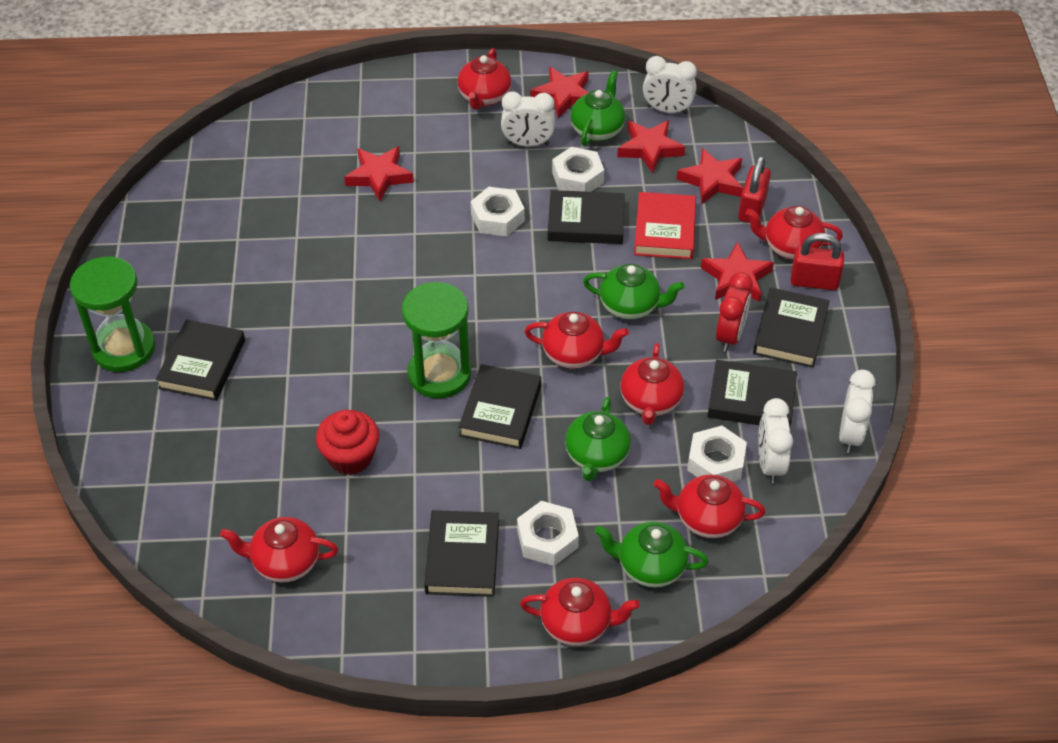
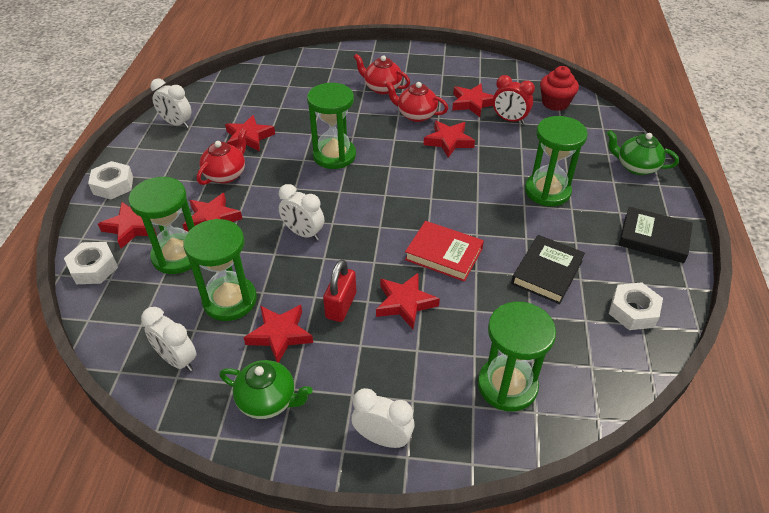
black book: [156,319,245,401] [424,510,499,597] [459,364,541,449] [548,190,625,244] [707,360,797,426] [753,288,830,368] = 6 -> [511,235,585,304] [619,207,693,263] = 2
green hourglass: [70,256,156,372] [402,282,471,398] = 2 -> [129,177,194,274] [184,219,257,321] [307,83,356,169] [478,302,556,412] [525,116,588,206] = 5
green teapot: [565,397,631,481] [570,70,625,146] [583,264,684,320] [594,522,709,587] = 4 -> [220,360,313,419] [607,130,679,175] = 2
red padlock: [738,156,771,223] [791,233,844,290] = 2 -> [323,259,356,322] = 1
red star: [344,146,414,201] [530,67,589,119] [617,120,685,173] [677,148,743,204] [701,242,774,302] = 5 -> [98,202,157,248] [183,193,242,232] [225,115,275,152] [244,305,313,363] [376,273,440,329] [423,120,475,158] [452,84,494,117] = 7
red teapot: [220,517,338,583] [457,48,511,110] [520,578,640,646] [524,312,629,369] [620,343,684,425] [654,475,766,538] [746,206,843,260] = 7 -> [197,129,247,185] [353,53,410,94] [385,81,448,122] = 3
white nut: [471,187,525,236] [517,501,579,566] [552,147,604,192] [687,426,747,482] = 4 -> [64,242,118,284] [88,161,133,199] [609,282,663,330] = 3

